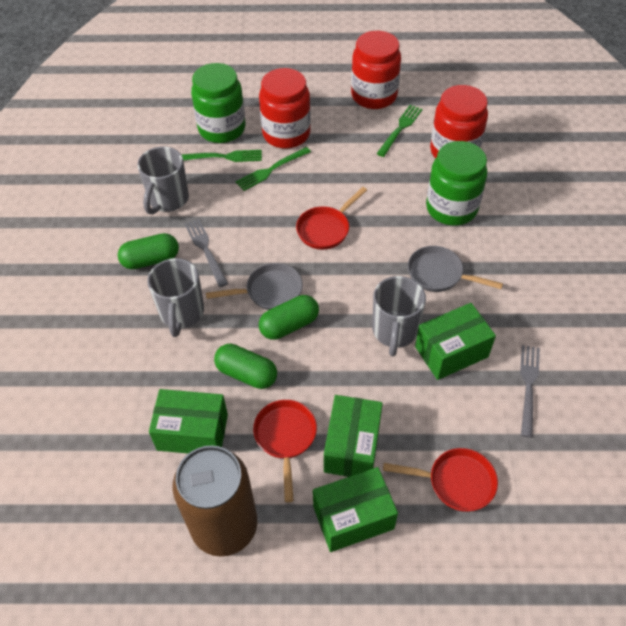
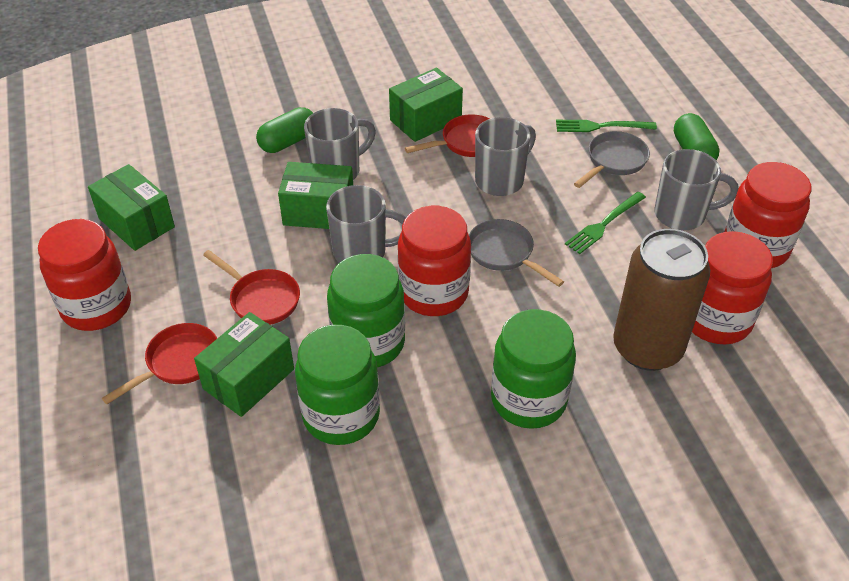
green capsule: [118,233,179,269] [214,344,277,389] [259,295,319,340] = 3 -> [256,107,313,153] [674,113,720,160] = 2
green fork: [181,150,262,162] [236,147,311,191] [376,105,423,157] = 3 -> [556,120,657,132] [565,192,646,254] = 2
green jar: [191,63,245,143] [426,141,487,226] = 2 -> [295,325,380,445] [327,254,405,367] [491,309,576,429] = 3
grey fork: [185,219,228,287] [520,345,540,438] = 2 -> none = 0
grey mug: [137,147,189,215] [147,258,204,337] [372,276,426,356] = 3 -> [304,108,376,180] [326,185,406,263] [475,117,536,196] [655,149,738,230] = 4
red jar: [259,68,311,149] [351,31,401,109] [430,85,488,159] = 3 -> [38,219,131,331] [398,206,471,316] [692,231,773,344] [724,162,811,268] = 4

